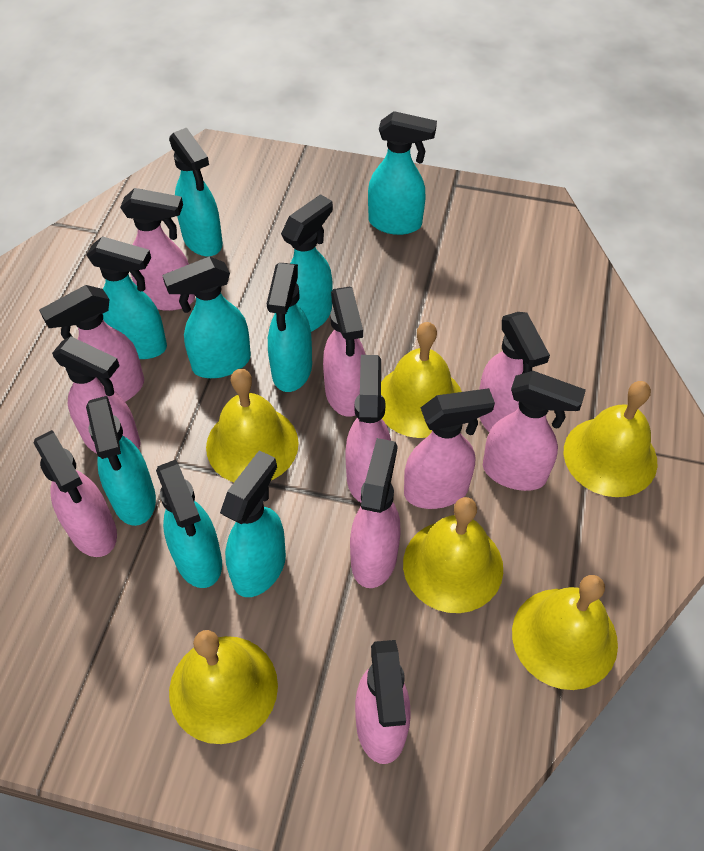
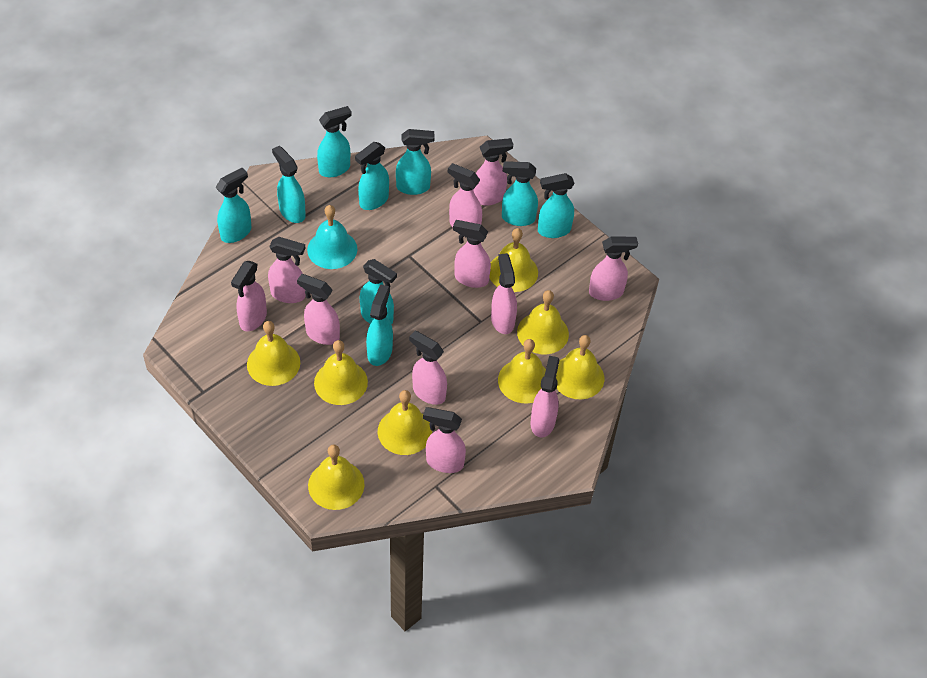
turquoise bell: none = 0 -> [307,205,357,269] = 1
yellow bell: [169,630,278,744] [206,369,299,482] [381,322,462,438] [403,497,503,613] [512,575,618,690] [564,381,658,497] = 6 -> [247,321,300,386] [308,445,365,510] [314,340,368,405] [378,390,432,455] [489,228,538,292] [498,339,546,404] [517,290,569,354] [556,335,604,399] = 8

